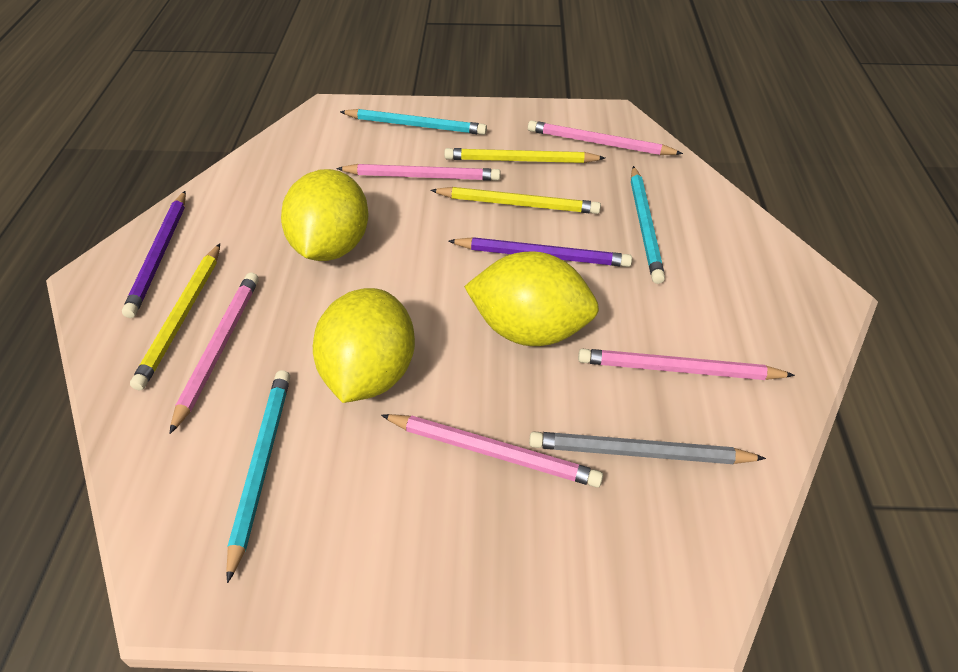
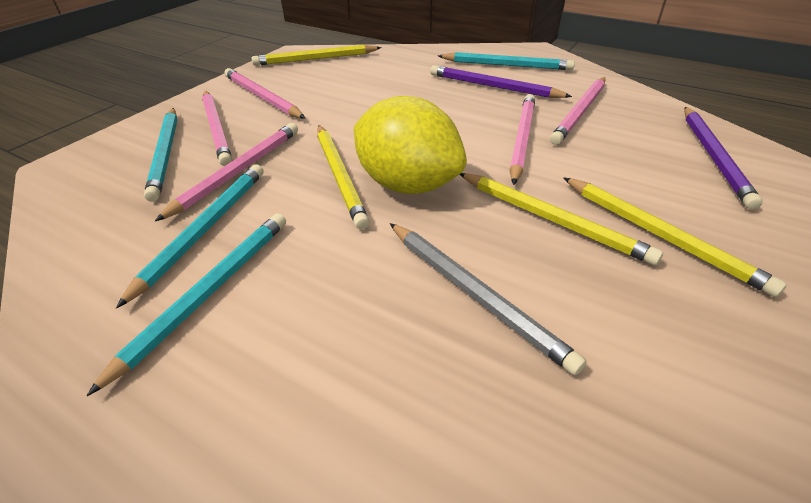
turquoise pencil: [226,370,290,583] [340,109,487,135] [631,166,665,284] = 3 -> [86,213,286,396] [116,164,263,308] [144,108,177,202] [438,52,575,70] = 4
yellow lemon: [281,169,368,261] [313,288,415,403] [464,251,599,346] = 3 -> [354,96,467,194] = 1
yellow pencil: [130,244,220,390] [430,187,601,214] [444,148,605,163] = 3 -> [252,45,382,66] [317,125,370,230] [460,173,663,266] [563,177,787,297] = 4

